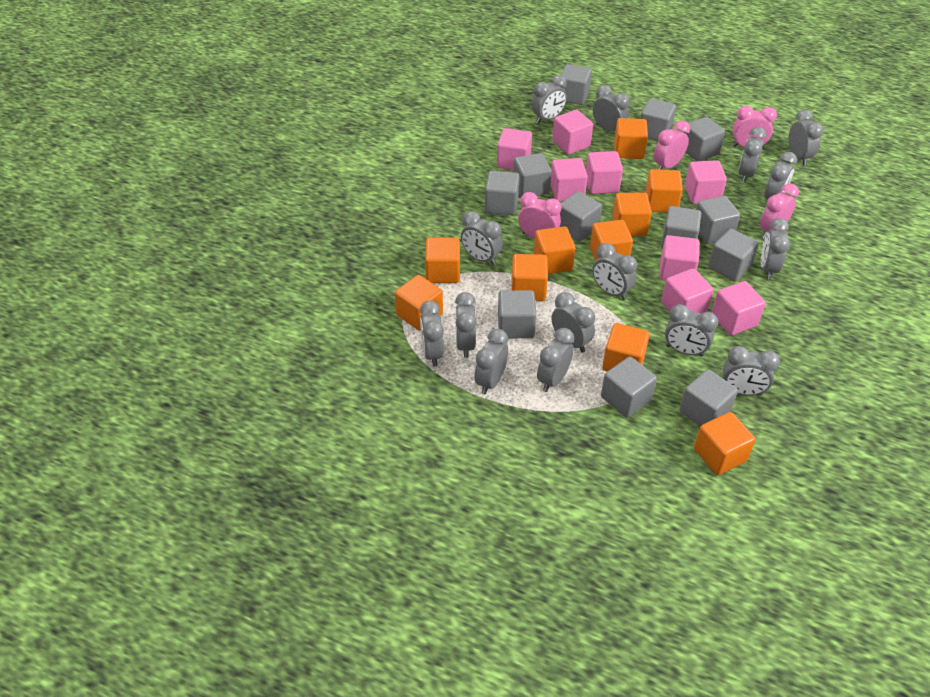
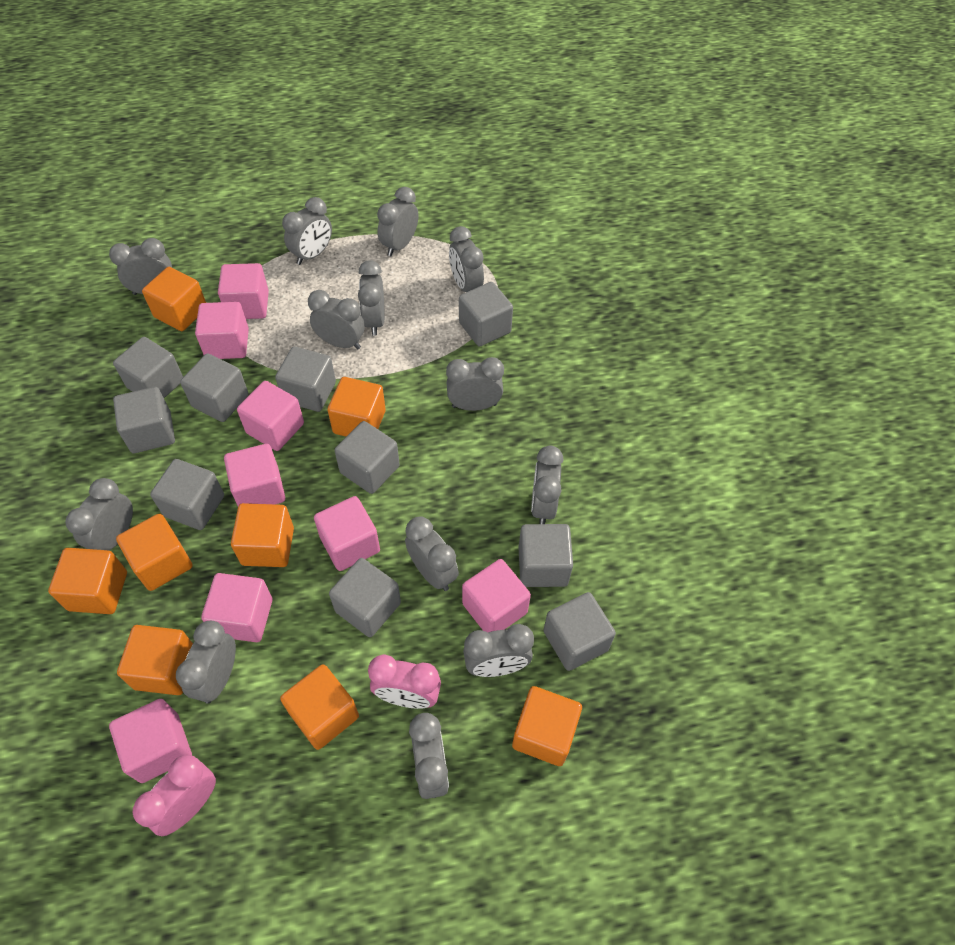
grey clock: [420,301,444,367] [455,292,477,358] [461,211,503,265] [474,329,508,394] [532,75,567,124] [537,328,574,392] [551,292,595,353] [592,243,637,300] [593,85,630,131] [665,304,718,357] [723,346,780,395] [738,127,766,183] [761,218,790,280] [764,152,797,200] [789,110,823,165] = 15 -> [65,478,133,550] [109,238,172,295] [176,620,236,704] [282,197,332,265] [308,290,365,349] [358,260,384,336] [377,187,418,256] [405,517,459,591] [409,713,449,799] [446,357,504,411] [449,226,484,292] [463,624,534,677] [531,446,563,524] = 13
grey cube: [485,171,520,215] [498,290,536,338] [513,153,552,197] [560,191,602,242] [561,64,592,105] [601,356,657,418] [640,98,676,141] [661,206,701,249] [679,369,738,426] [684,117,725,161] [696,196,740,244] [708,229,759,282] = 12 -> [113,337,183,398] [113,387,175,453] [150,459,224,530] [180,353,248,422] [275,347,336,412] [329,558,401,637] [335,421,400,494] [459,282,513,346] [518,524,573,587] [543,592,616,671] = 10
orange cube: [395,275,443,331] [425,237,460,283] [512,254,548,301] [534,226,575,274] [590,220,633,261] [602,323,650,371] [612,192,652,236] [614,118,648,159] [645,169,683,213] [694,412,756,475] = 10 -> [48,548,127,614] [116,514,193,591] [117,625,193,695] [142,267,206,331] [231,503,294,567] [280,664,359,750] [328,377,386,437] [512,686,582,766] = 8
pink clock: [518,192,561,239] [654,120,690,170] [733,106,777,149] [760,183,799,238] = 4 -> [133,755,216,836] [368,654,441,709] = 2

